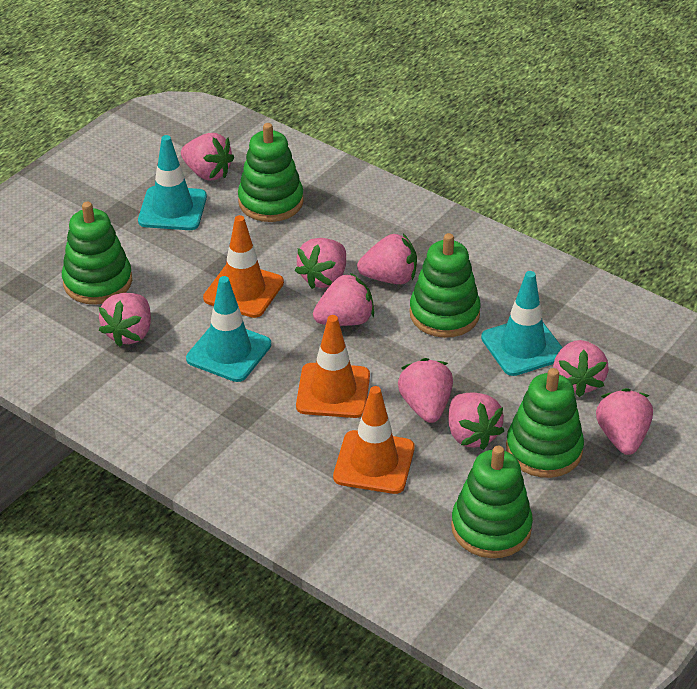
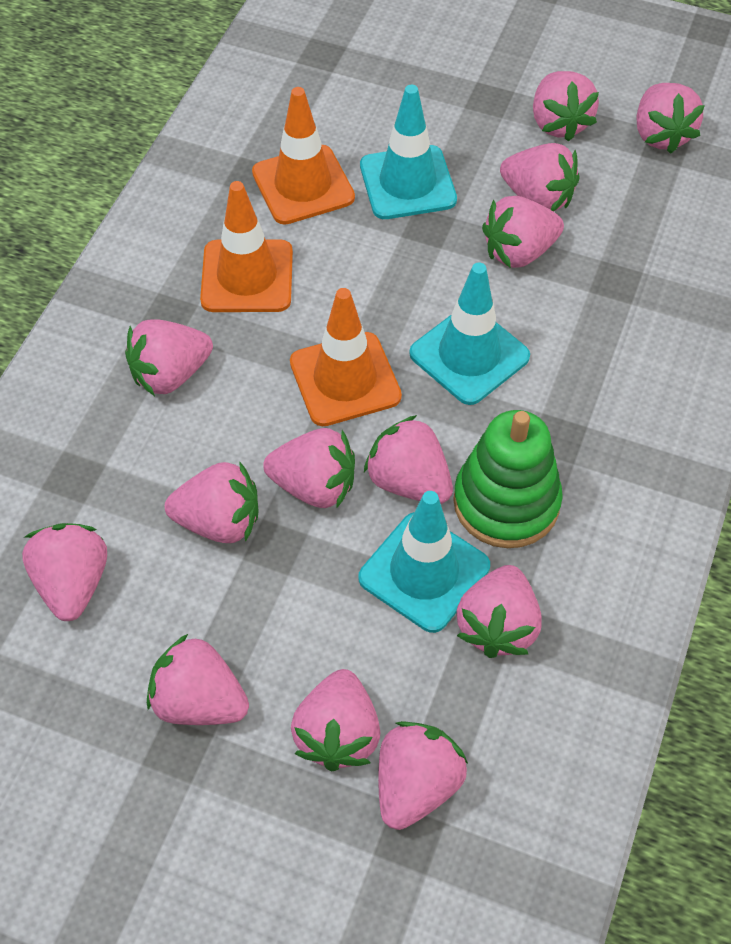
green stacking toy: [62,202,132,305] [238,123,304,222] [409,233,481,338] [451,446,533,558] [506,368,584,478] = 5 -> [453,410,563,548] = 1
pink strawberry: [99,293,151,347] [181,133,234,181] [295,238,346,289] [313,273,374,326] [357,234,417,284] [398,358,453,423] [449,393,504,450] [553,340,609,397] [596,388,653,455] = 9 -> [22,523,107,621] [125,320,213,396] [147,634,249,725] [165,461,258,543] [263,428,355,509] [291,669,380,771] [364,415,453,504] [378,721,468,830] [457,565,542,658] [482,196,564,268] [500,143,580,212] [533,71,599,142] [636,83,705,154] = 13

